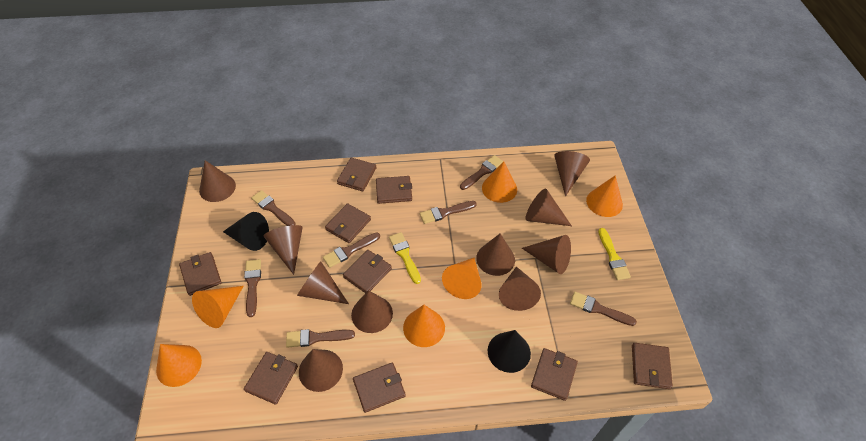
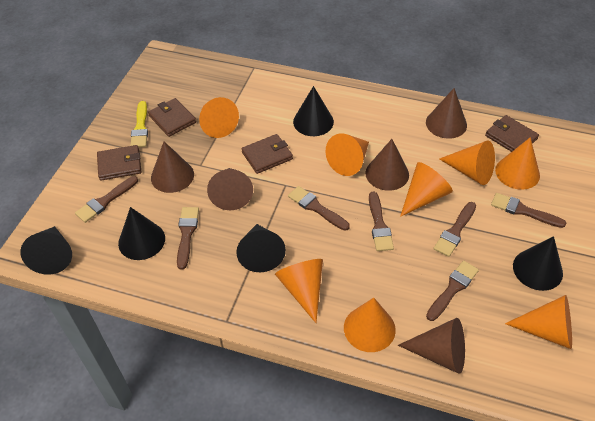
black cone: [223,212,269,251] [488,330,531,373] = 2 -> [20,226,72,274] [118,207,165,260] [236,224,286,272] [293,86,334,136] [513,236,563,291] = 5
brown cone: [199,160,236,202] [264,225,303,275] [297,261,349,304] [299,349,343,392] [351,290,393,333] [476,234,515,276] [499,266,541,311] [522,235,571,274] [526,188,572,226] [554,151,590,196] = 10 -> [151,142,194,193] [207,168,253,210] [365,139,409,191] [398,318,465,374] [426,88,467,139] = 5
brown wallet: [179,252,222,296] [244,352,298,405] [325,203,371,243] [337,158,377,191] [343,250,392,293] [353,362,406,413] [376,176,412,204] [531,348,578,401] [632,343,673,389] = 9 -> [97,145,142,181] [148,98,196,137] [241,134,293,174] [485,115,539,152] = 4
orange cone: [156,344,202,387] [192,286,243,328] [403,305,445,347] [442,258,482,299] [482,161,517,203] [586,175,623,217] = 6 -> [199,97,239,138] [275,259,323,323] [326,134,369,176] [344,298,396,352] [400,162,453,217] [440,141,495,185] [495,137,540,190] [505,295,572,349] = 8
yellow brush: [389,232,421,284] [598,228,631,280] = 2 -> [130,101,148,147] = 1

